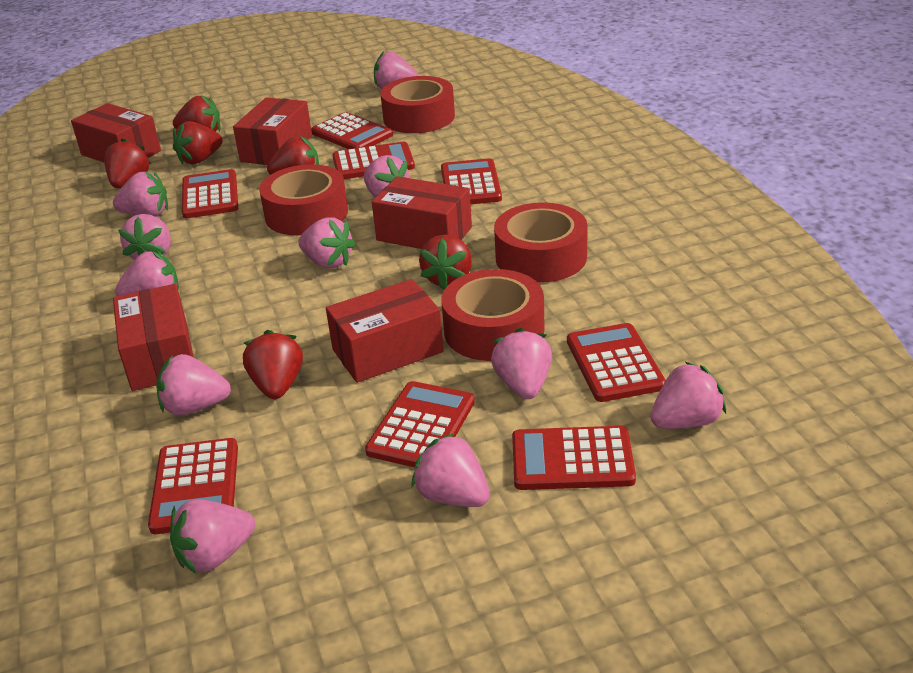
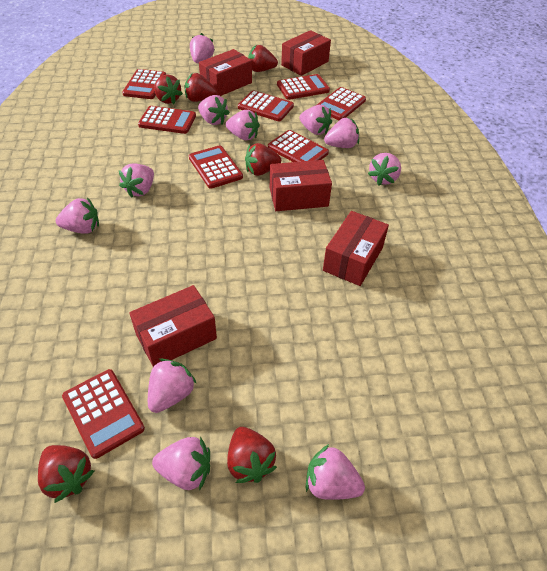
red tape: [259,164,348,235] [380,76,455,133] [441,269,545,361] [494,202,588,283] = 4 -> none = 0

